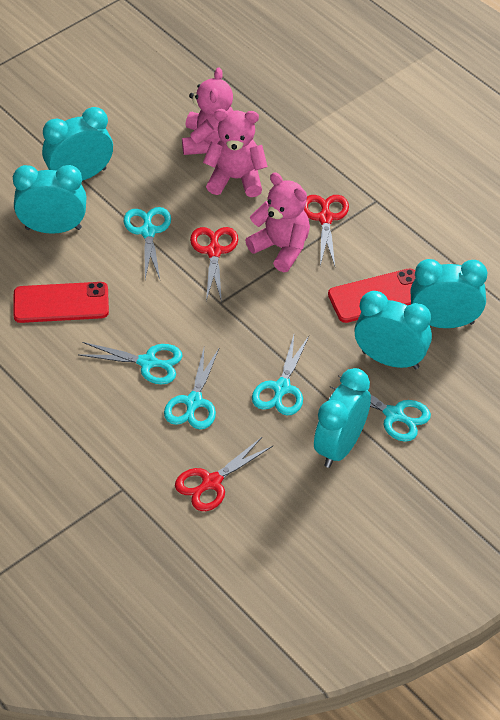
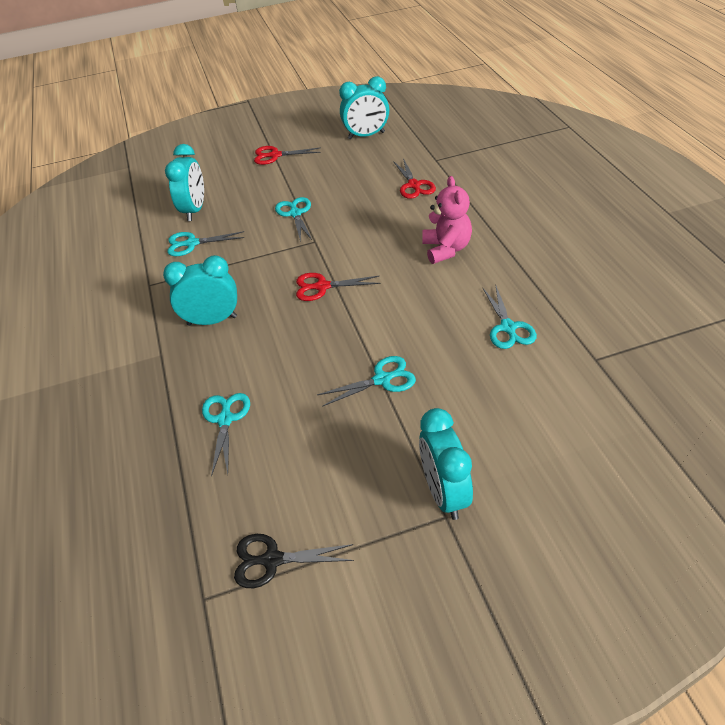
black scissors: none = 0 -> [234,534,354,588] = 1
pink teddy bear: [182,68,234,155] [203,109,268,197] [245,172,310,272] = 3 -> [422,176,472,264] = 1
red phone: [13,282,109,323] [328,268,415,323] = 2 -> none = 0
turquoise clock: [13,165,87,234] [42,107,113,181] [314,368,371,468] [354,291,432,369] [410,259,488,328] = 5 -> [163,255,237,326] [165,144,204,221] [339,76,389,139] [419,408,473,520] = 4

